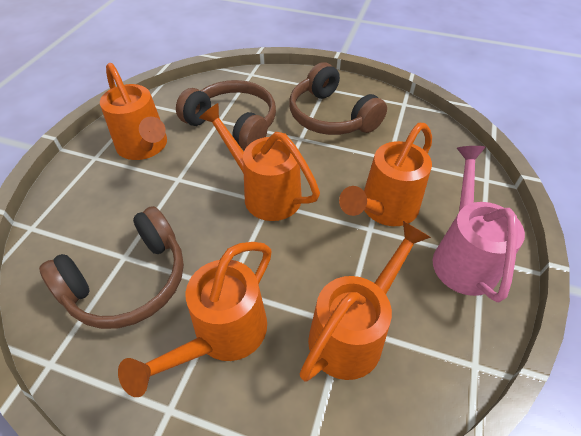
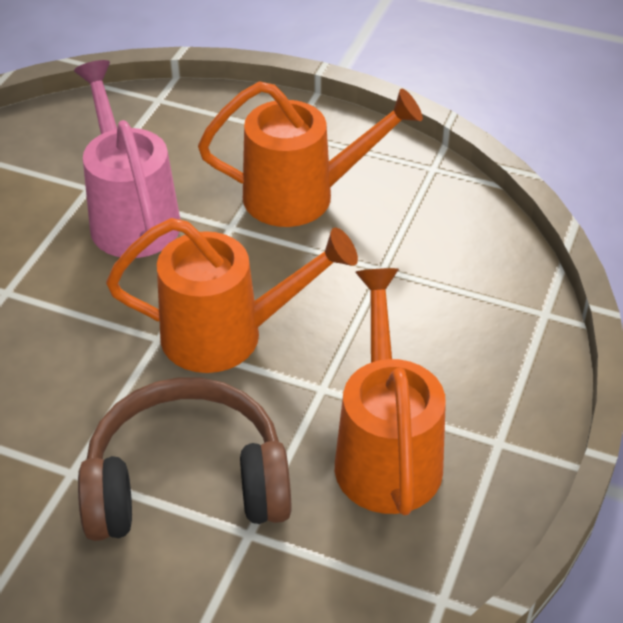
brown headphones: [39,206,184,329] [176,80,276,150] [289,62,387,135] = 3 -> [78,377,291,541] = 1
orange watering can: [100,63,167,160] [118,242,272,397] [199,103,320,221] [299,221,431,381] [339,123,432,226] = 5 -> [106,218,358,373] [198,81,423,227] [335,268,446,515] = 3

